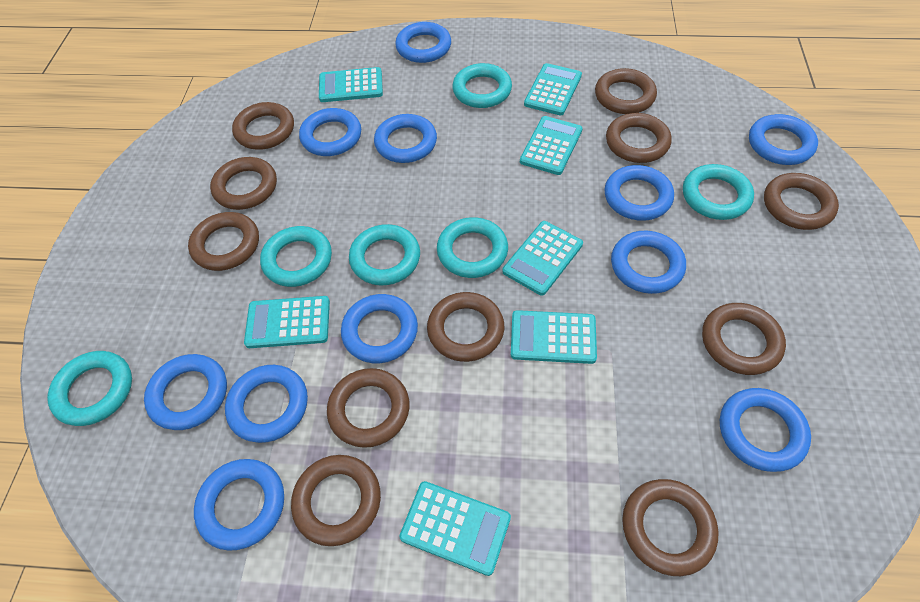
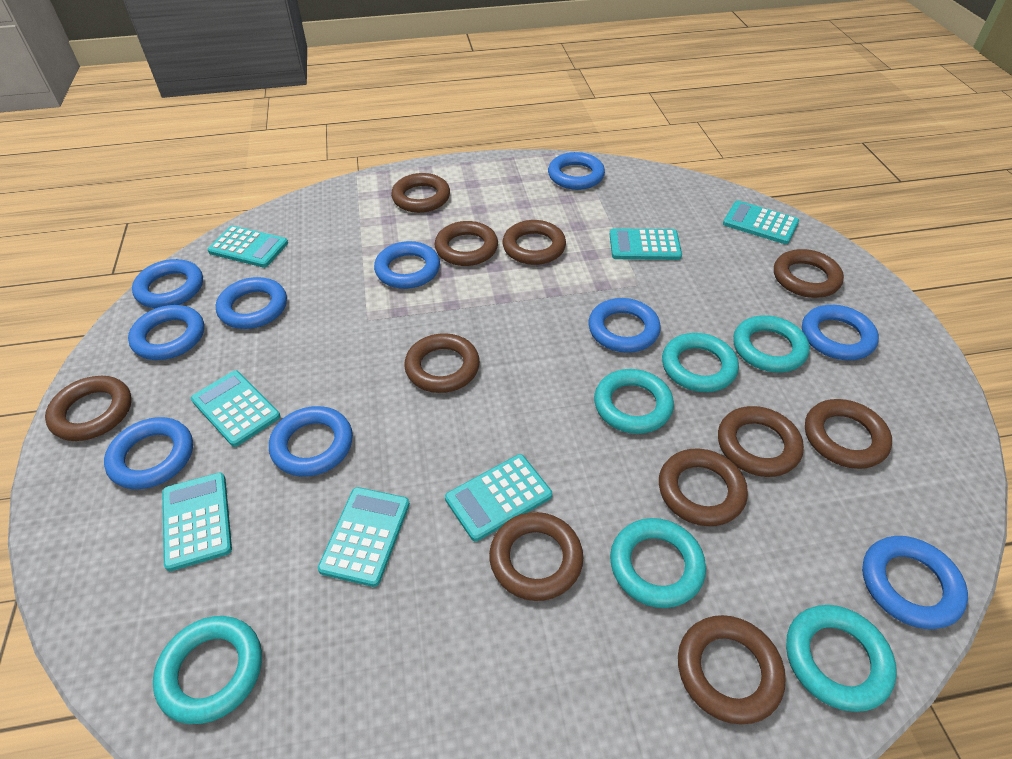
blue ring: [144,354,227,430] [194,459,284,551] [225,365,308,443] [299,108,361,156] [341,294,418,363] [374,114,437,163] [395,22,451,63] [604,165,674,221] [611,231,686,294] [720,388,811,472] [749,114,818,165] = 11 -> [104,417,193,489] [128,305,204,360] [132,259,203,308] [216,277,287,329] [269,406,353,477] [374,241,440,289] [548,152,605,190] [588,298,661,353] [802,305,879,360] [862,536,968,629] = 10

